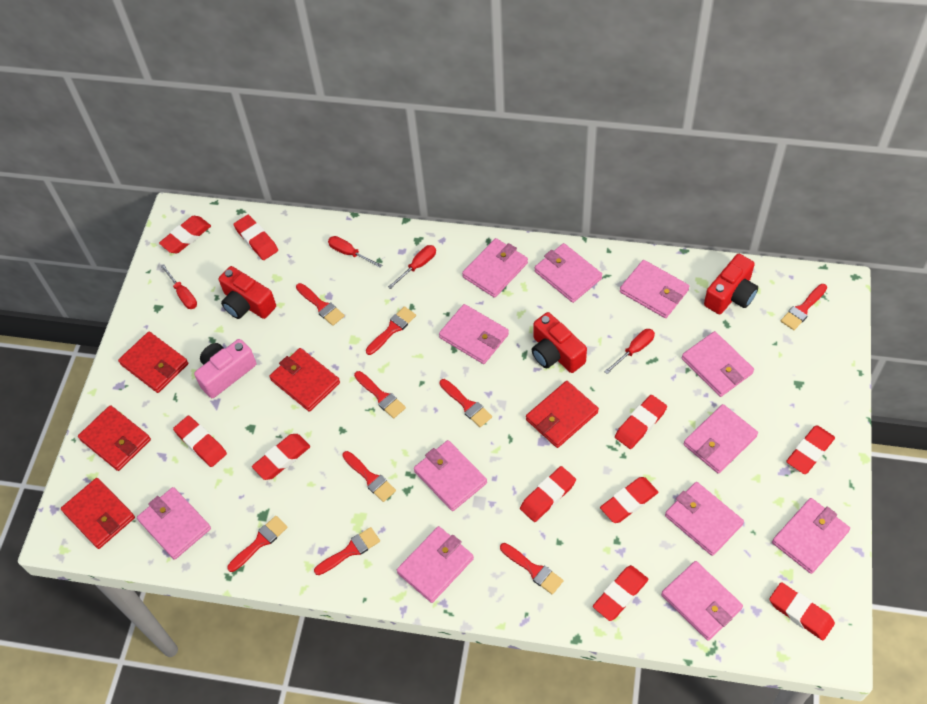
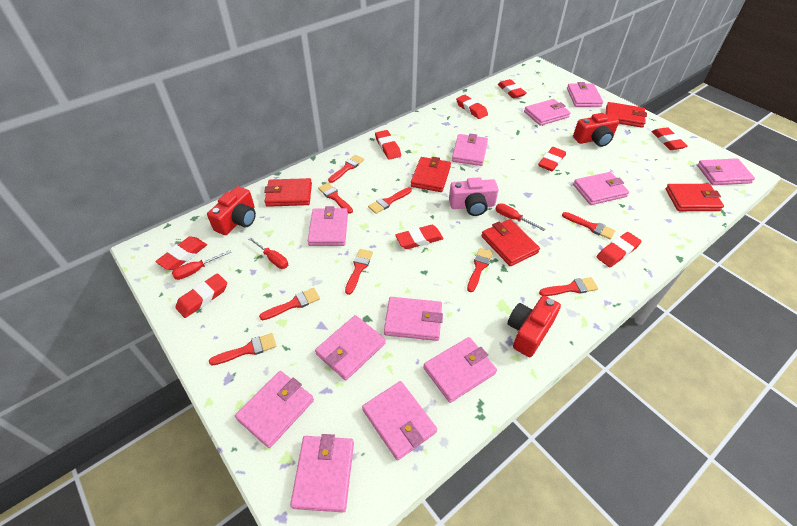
red eraser: [159,216,211,253] [173,416,227,467] [233,215,278,260] [252,434,310,480] [520,466,576,522] [593,565,649,621] [600,477,658,523] [615,395,667,449] [769,582,835,640] [786,425,835,474] = 10 -> [155,236,207,270] [175,273,227,318] [375,130,401,160] [395,225,443,249] [456,95,488,119] [498,79,526,98] [538,147,566,171] [596,232,642,267] [652,127,688,150] = 9
red screwdriver: [161,264,197,309] [328,236,382,268] [388,245,436,289] [604,329,655,374] = 4 -> [172,250,231,280] [248,237,288,269] [496,203,545,231] = 3

